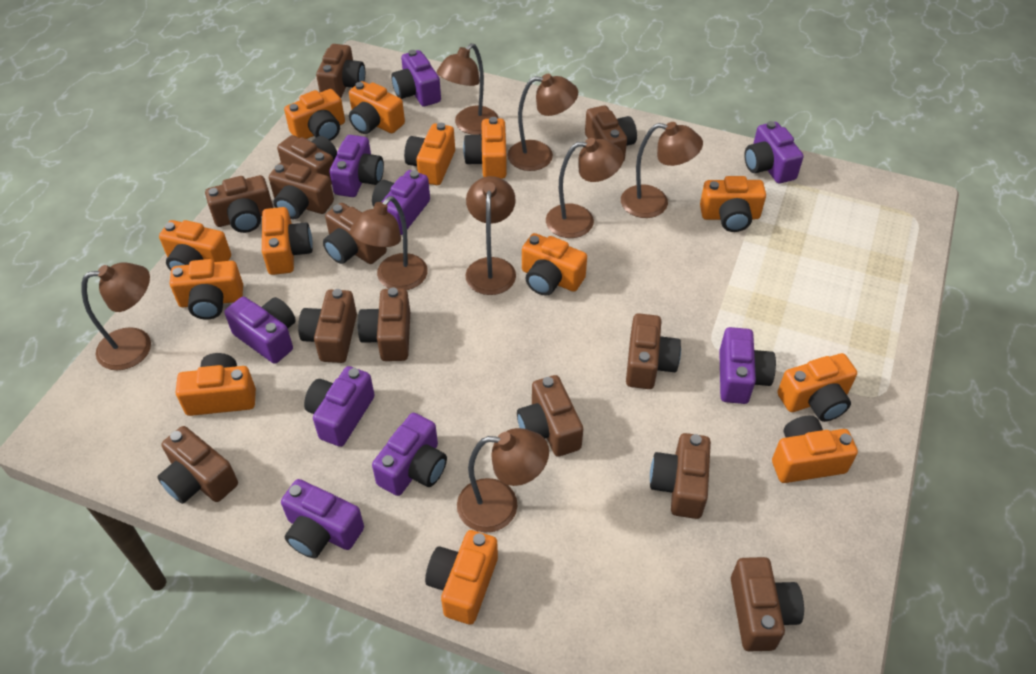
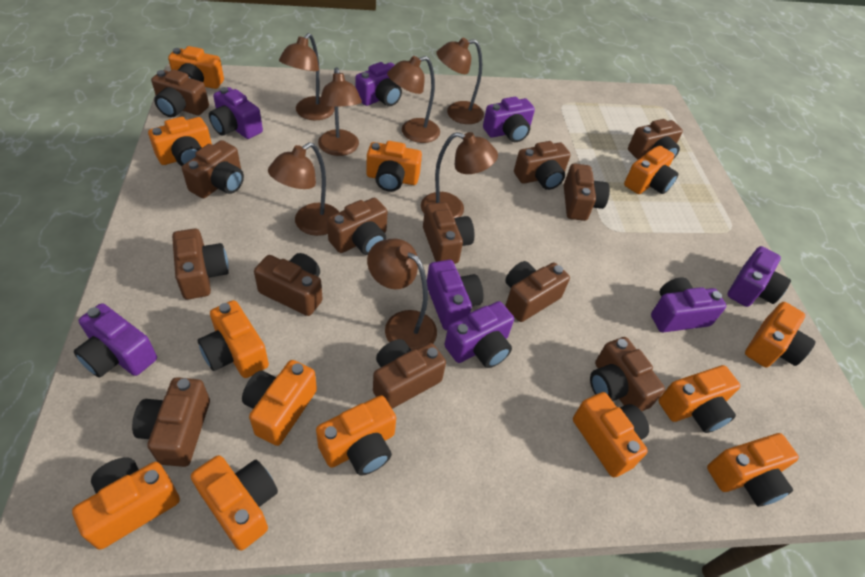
brown lamp: [81,263,151,370] [350,196,428,290] [437,43,499,135] [457,428,549,533] [466,176,516,295] [508,74,578,171] [546,138,624,238] [621,122,703,218] = 8 -> [268,142,339,236] [279,33,335,120] [318,67,362,156] [367,238,437,350] [387,56,440,143] [421,132,498,218] [436,38,484,124] = 7
purple camera: [224,297,296,364] [281,479,364,558] [304,366,375,447] [330,135,384,197] [372,170,430,235] [372,413,447,496] [391,50,441,107] [719,327,776,404] [744,121,804,184] = 9 -> [74,303,157,378] [209,87,263,139] [355,62,402,106] [427,260,484,330] [445,301,514,368] [483,97,535,142] [651,278,726,332] [727,246,791,307] = 8

